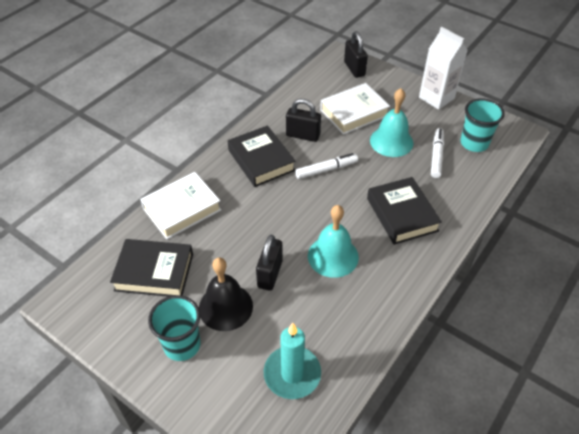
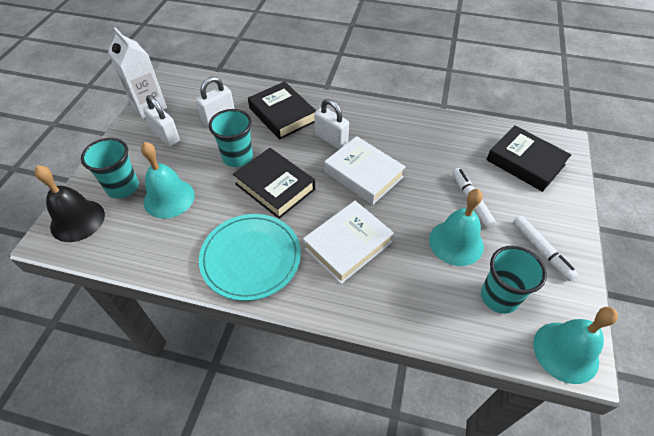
black padlock: [256,235,283,291] [286,99,321,142] [344,31,368,78] = 3 -> none = 0
turquoise bell: [308,205,359,278] [370,88,413,157] = 2 -> [141,142,195,219] [429,189,484,266] [533,307,618,384] = 3
turquoise candle: [264,323,321,399] = 1 -> none = 0
turquoise cup: [148,295,201,361] [460,98,505,152] = 2 -> [81,138,139,198] [209,109,253,167] [481,245,547,314] = 3
turquoise plate: none = 0 -> [199,214,301,301] = 1
white padlock: none = 0 -> [143,95,180,146] [196,77,235,126] [314,99,349,149] = 3

